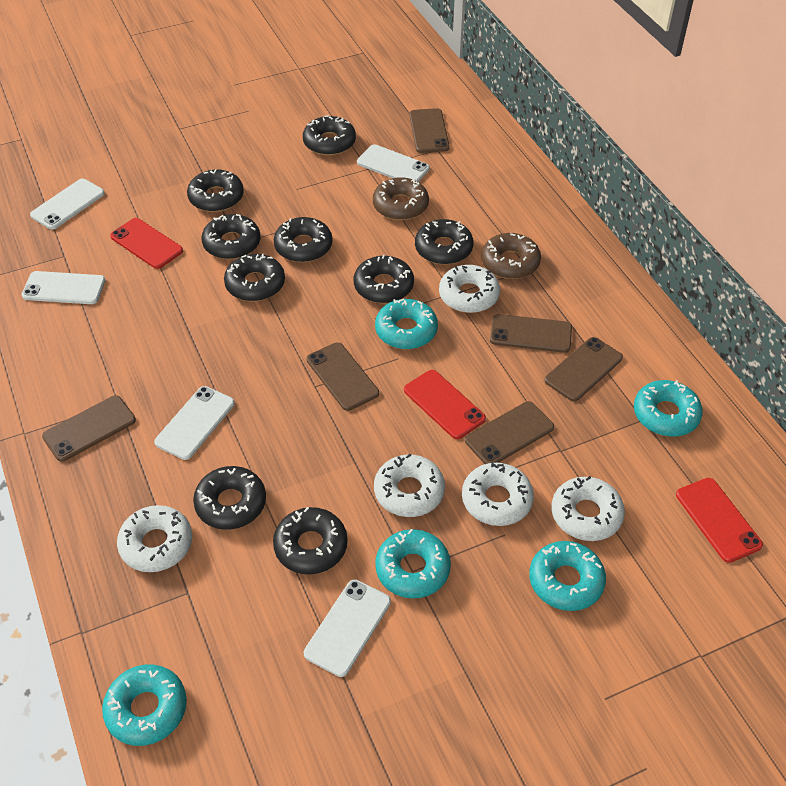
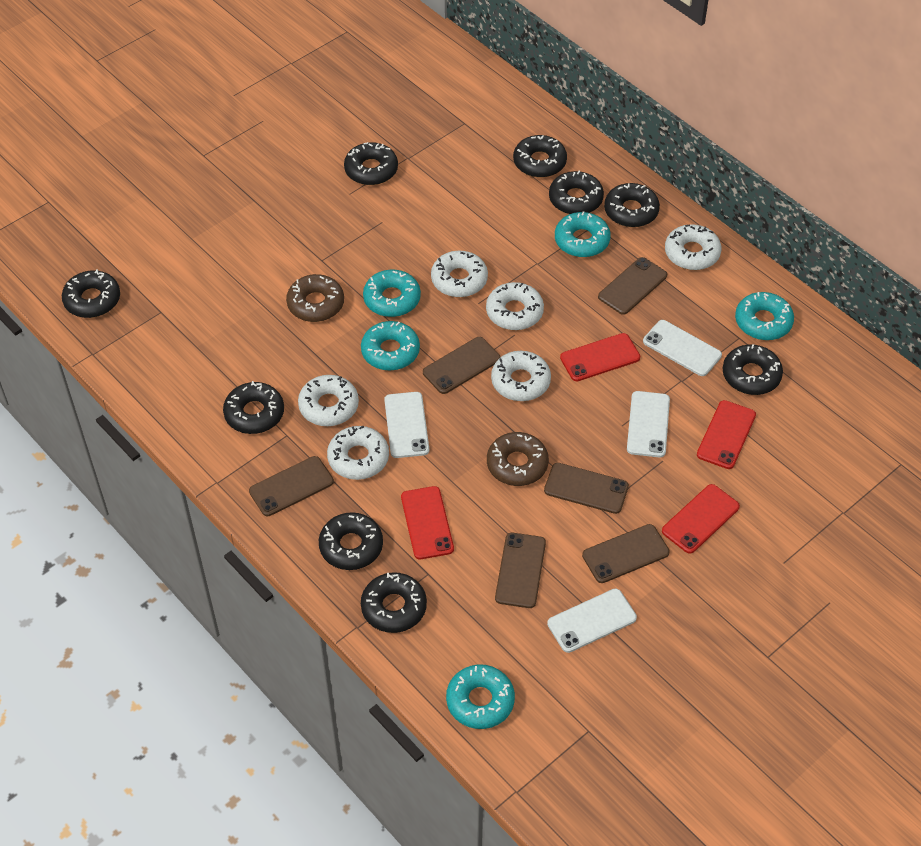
red phone: [110,218,183,269] [404,370,486,439] [676,478,763,563] = 3 -> [401,486,454,559] [560,333,640,381] [662,484,740,553] [697,400,756,469] = 4
white donut: [117,505,192,572] [374,454,445,517] [439,265,500,313] [462,462,534,526] [551,476,625,541] = 5 -> [298,375,359,426] [327,426,389,480] [431,251,488,297] [486,282,544,330] [491,351,551,401] [665,224,721,270] = 6
white phone: [22,271,105,304] [30,179,105,230] [154,386,235,460] [304,579,391,677] [357,144,430,182] = 5 -> [384,392,429,458] [547,589,637,653] [627,391,670,458] [643,320,722,376] = 4

